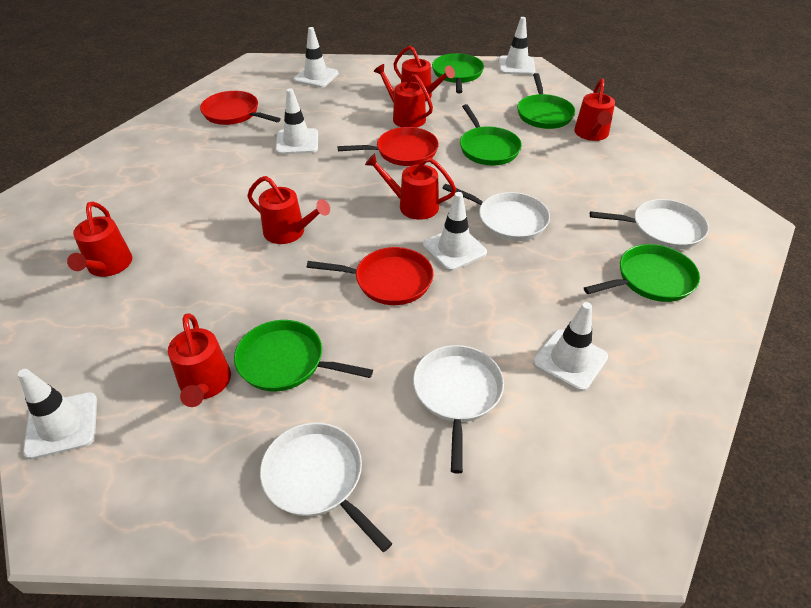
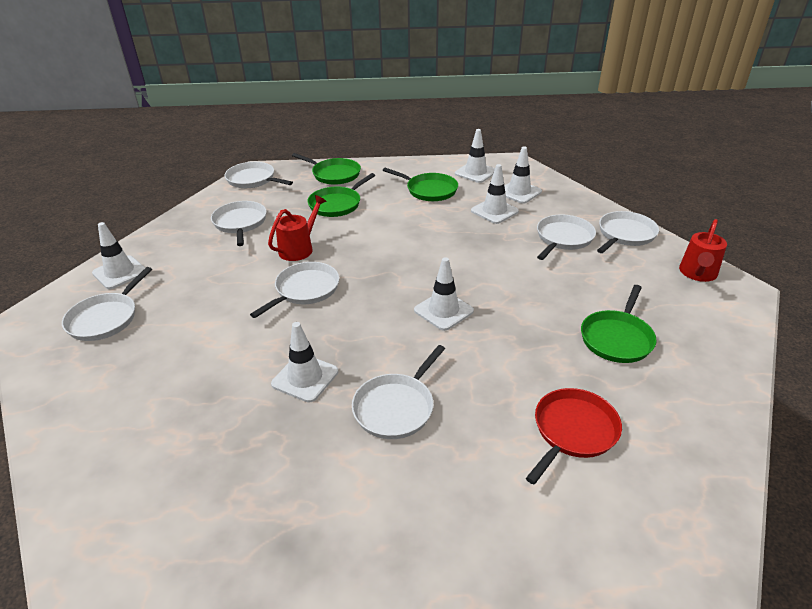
green pan: [234,320,373,392] [432,53,484,94] [460,104,522,166] [517,73,575,129] [584,244,700,302] = 5 -> [292,153,361,185] [307,173,375,217] [383,168,458,201] [581,285,657,363] = 4
red pan: [200,91,281,125] [307,247,434,305] [338,127,439,166] = 3 -> [526,388,622,484] = 1
red watering can: [67,202,132,277] [168,313,231,407] [247,176,330,244] [365,153,456,220] [374,64,433,128] [393,46,455,101] [574,79,615,141] = 7 -> [268,195,326,261] [679,219,727,282] = 2
white pan: [260,423,392,552] [413,345,504,474] [442,184,550,241] [590,199,709,249] = 4 -> [62,267,152,341] [211,201,267,246] [225,162,293,188] [250,262,339,318] [352,345,445,439] [537,215,596,260] [597,211,659,253] = 7

